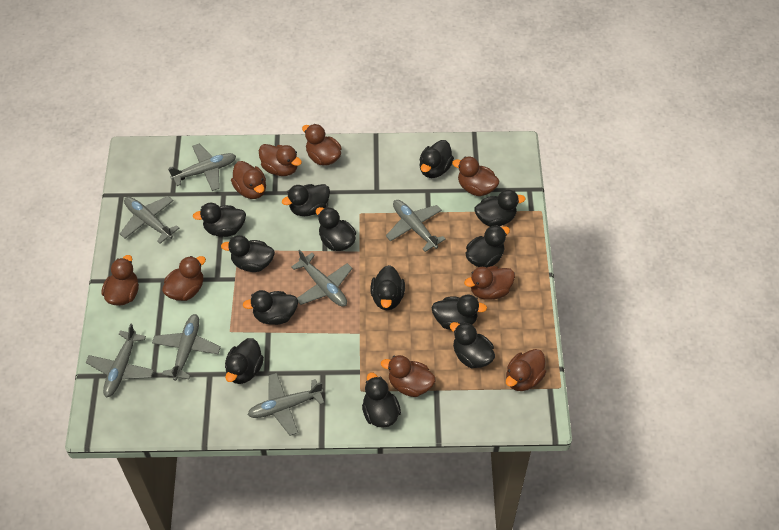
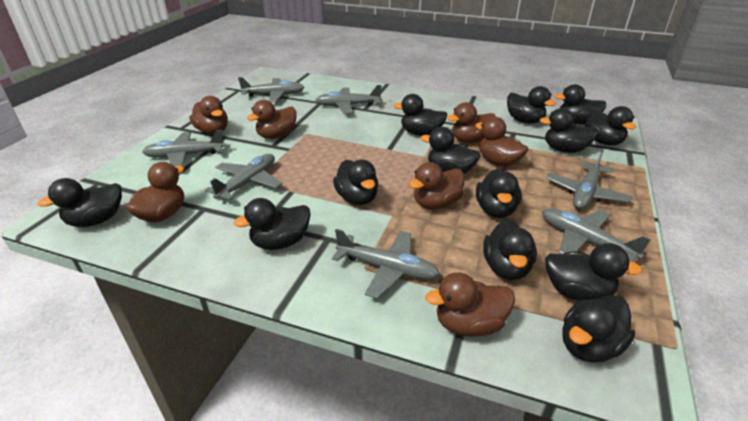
brown duck: [102,255,139,306] [162,256,206,301] [231,161,266,199] [259,144,302,176] [302,124,342,166] [381,355,436,397] [452,157,499,196] [464,266,515,300] [506,349,546,391] = 9 -> [126,162,184,222] [190,96,228,134] [247,100,296,139] [409,162,464,209] [425,272,515,337] [447,102,496,143] [475,117,528,167] = 7

